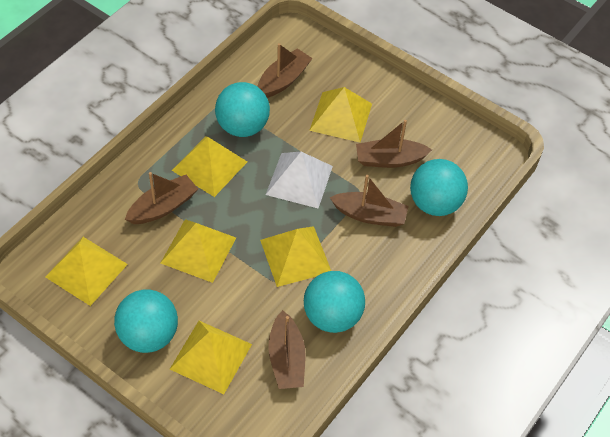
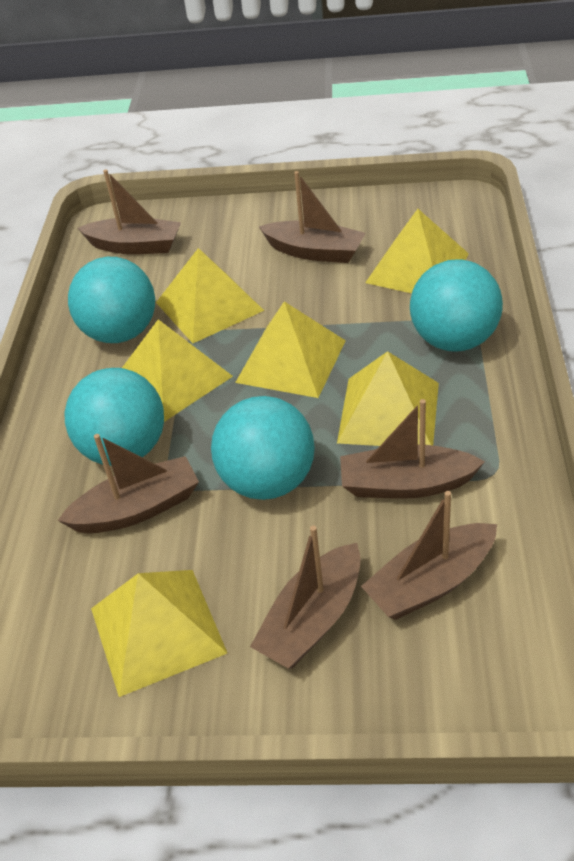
brown boat: [125,172,198,224] [257,43,313,98] [268,310,306,389] [329,175,409,227] [356,120,432,168] = 5 -> [58,434,199,534] [78,169,181,254] [250,525,361,669] [259,171,366,263] [340,399,485,499] [361,491,497,620] = 6
white pyramid: [266,152,333,208] = 1 -> none = 0

